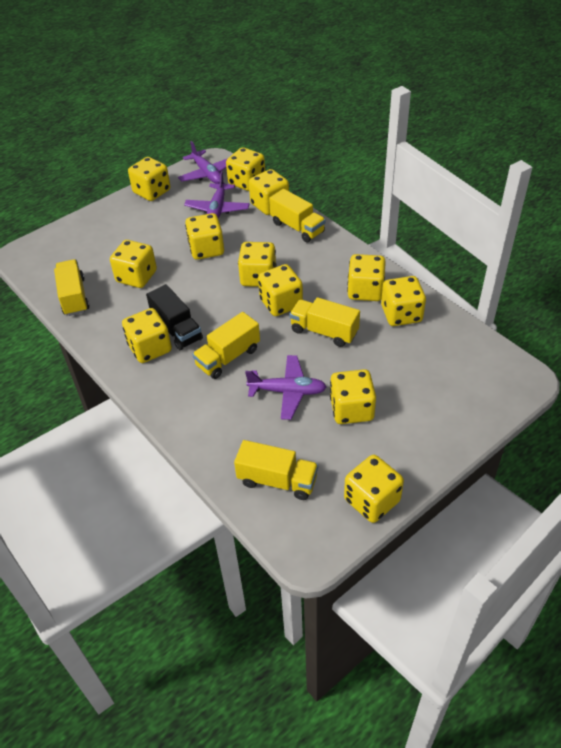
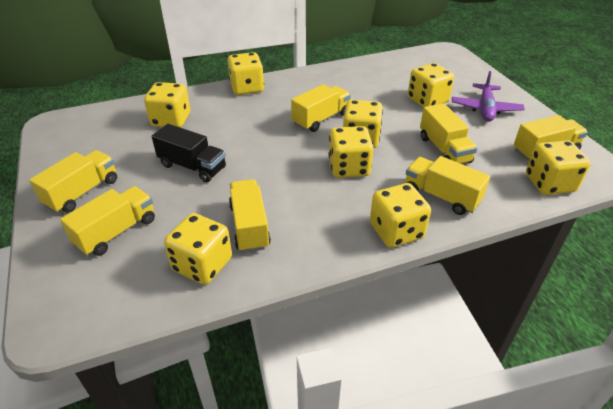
purple plane: [178,141,228,184] [184,171,250,218] [245,355,327,420] = 3 -> [452,71,525,121] = 1
yellow dice: [110,240,157,288] [122,308,172,363] [128,157,170,201] [185,213,224,260] [226,147,265,191] [238,242,276,287] [249,169,289,215] [258,264,303,316] [330,369,376,424] [344,455,404,523] [347,254,386,301] [381,276,426,326] = 12 -> [144,82,190,128] [164,213,232,285] [228,52,264,95] [328,126,373,178] [343,100,383,148] [370,183,431,248] [408,63,454,107] [526,140,590,195] = 8
yellow truck: [54,259,90,316] [192,312,260,379] [234,440,318,500] [269,189,326,242] [290,297,360,347] = 5 -> [29,150,117,213] [60,186,155,256] [229,179,271,253] [291,84,351,132] [406,156,490,215] [420,103,478,164] [514,115,588,160] = 7

